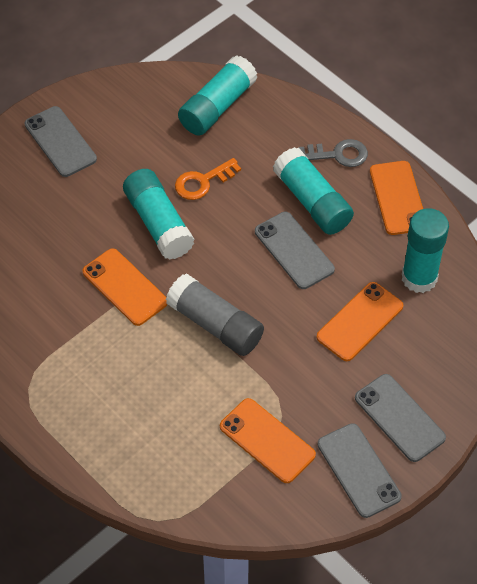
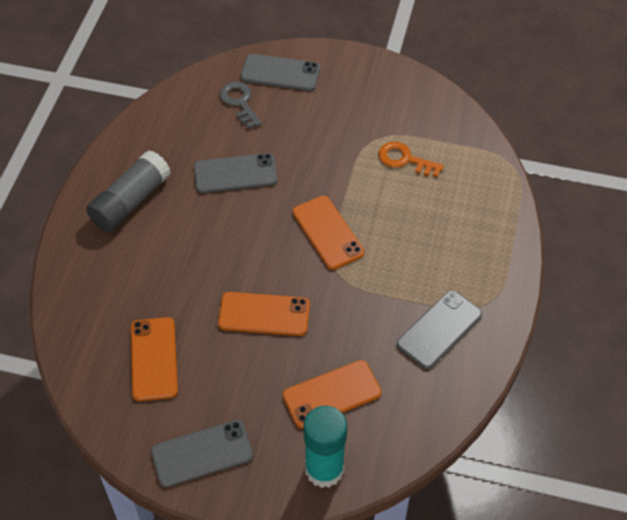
turquoise glue stick: [123,169,195,260] [178,55,258,135] [273,147,354,235] [402,208,449,293] = 4 -> [303,406,347,488] = 1

